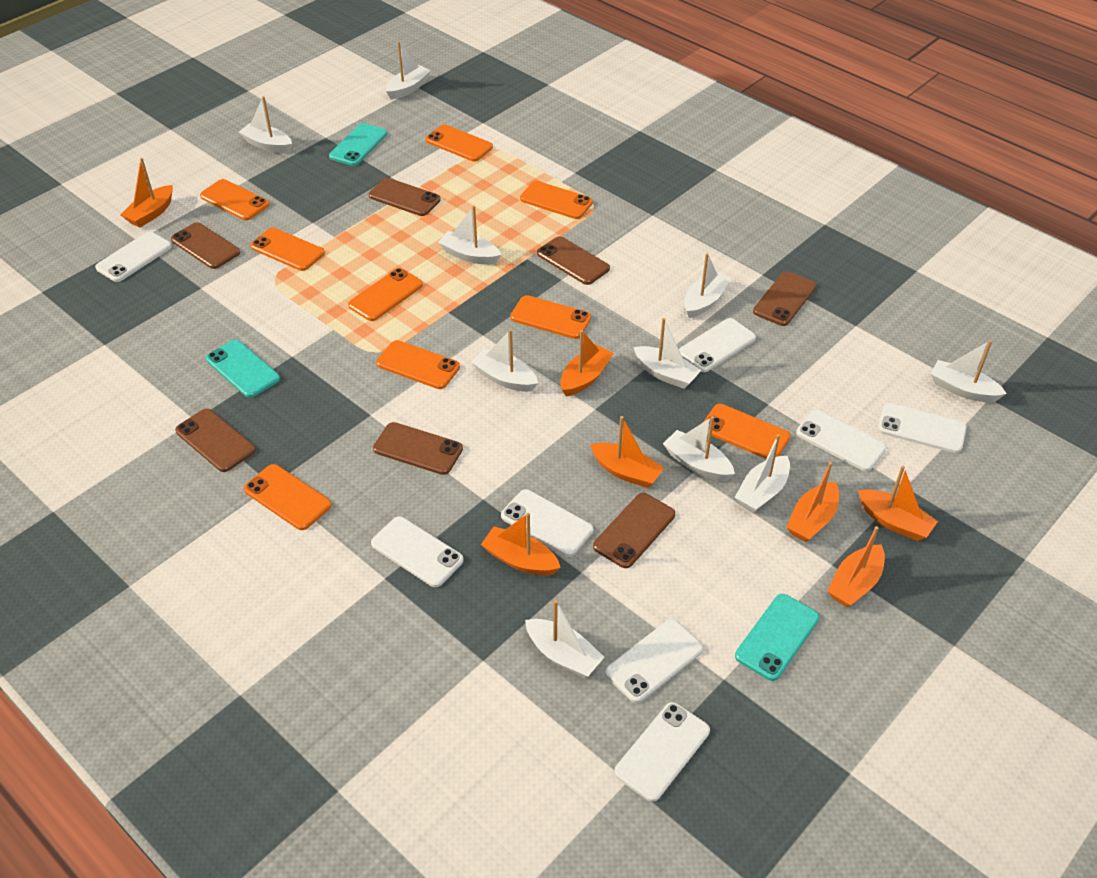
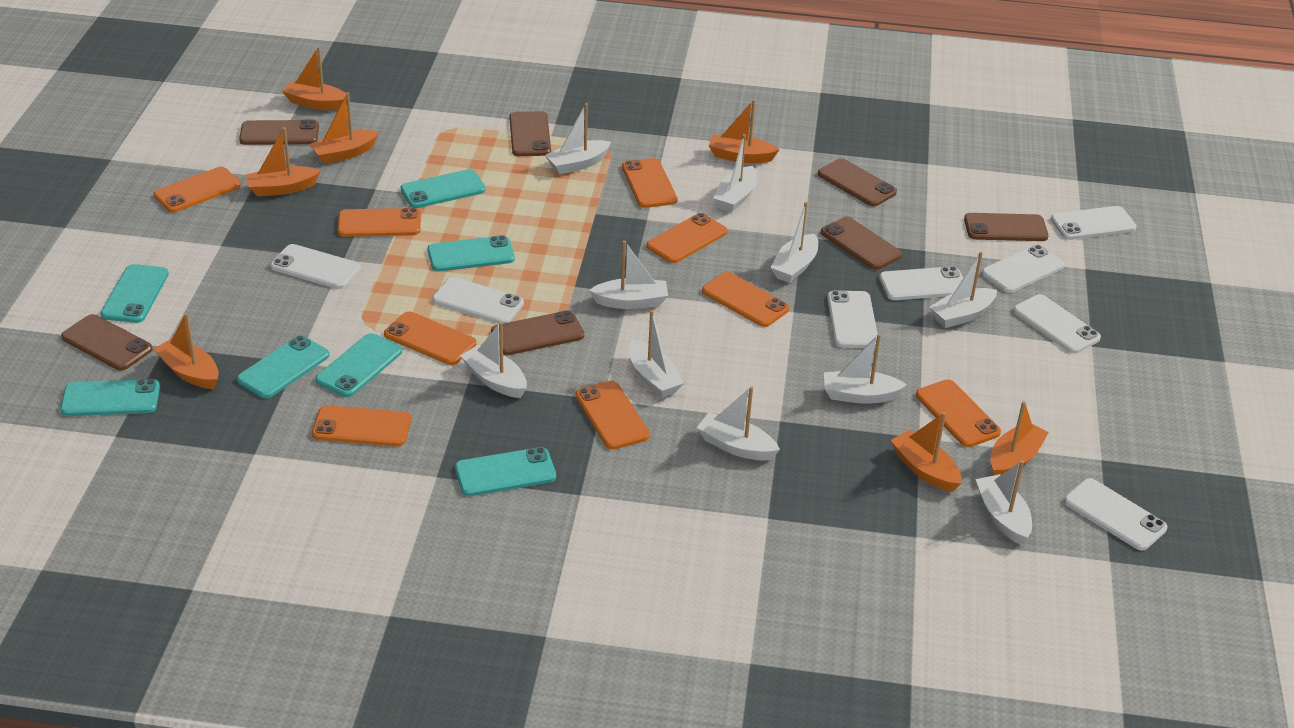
turquoise phone: [206,340,280,398] [329,123,387,166] [735,594,820,681] = 3 -> [60,379,160,416] [101,264,169,323] [237,335,329,398] [315,333,402,397] [401,169,486,208] [427,235,515,271] [455,447,556,496] = 7

